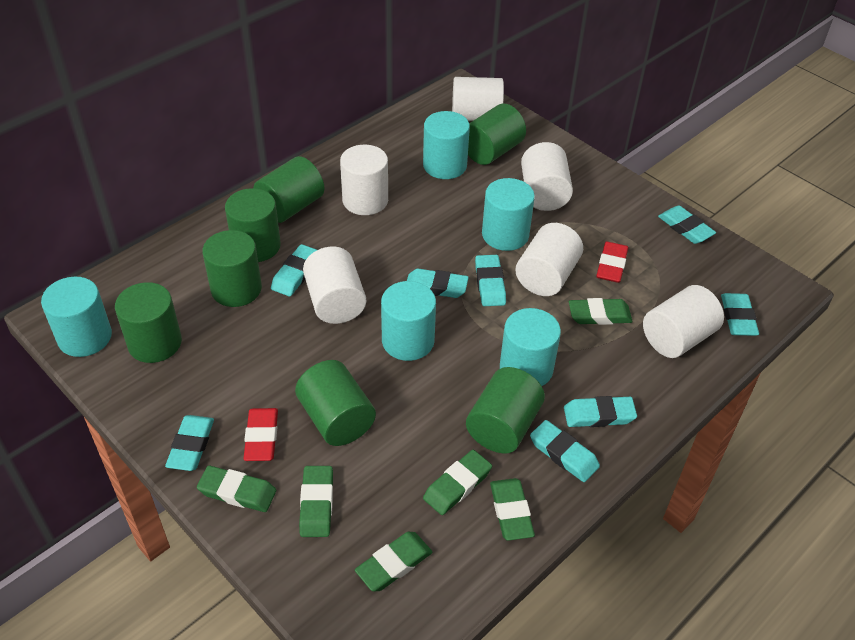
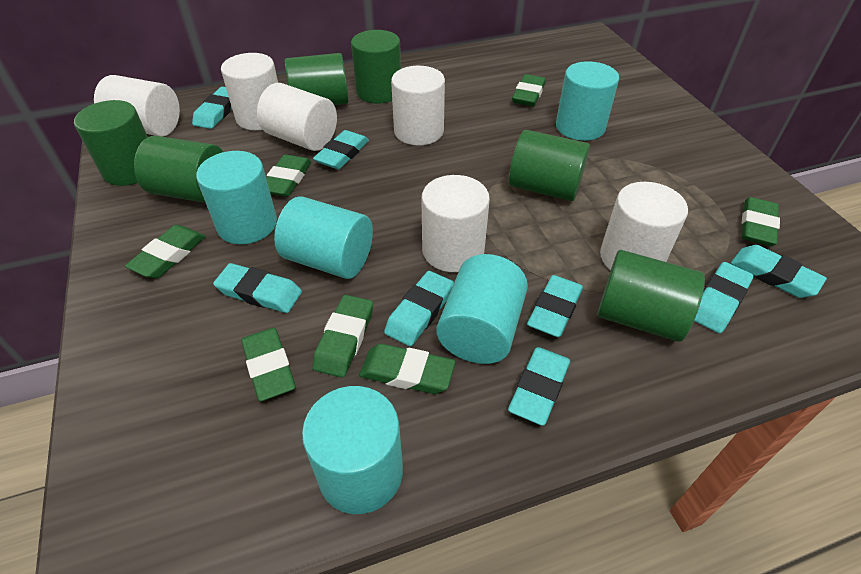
green cylinder: [115,282,182,363] [202,230,262,307] [225,188,281,262] [253,156,324,223] [295,360,376,446] [466,367,545,454] [468,104,526,165] = 7 -> [74,100,148,186] [134,135,223,203] [285,53,349,105] [351,30,401,104] [509,130,590,201] [597,250,705,342] = 6
green eraser: [197,466,276,512] [299,466,333,537] [355,532,432,591] [423,450,492,515] [490,478,535,541] [569,298,633,325] = 6 -> [125,225,206,278] [241,328,296,401] [266,154,311,197] [312,295,373,378] [359,344,455,394] [512,74,546,106] [742,197,780,246] = 7
red eraser: [243,408,278,461] [596,242,628,283] = 2 -> none = 0

